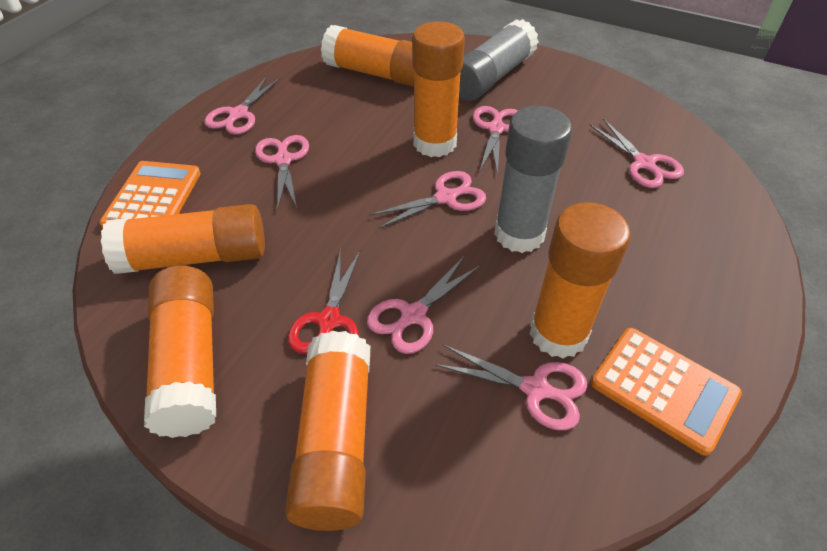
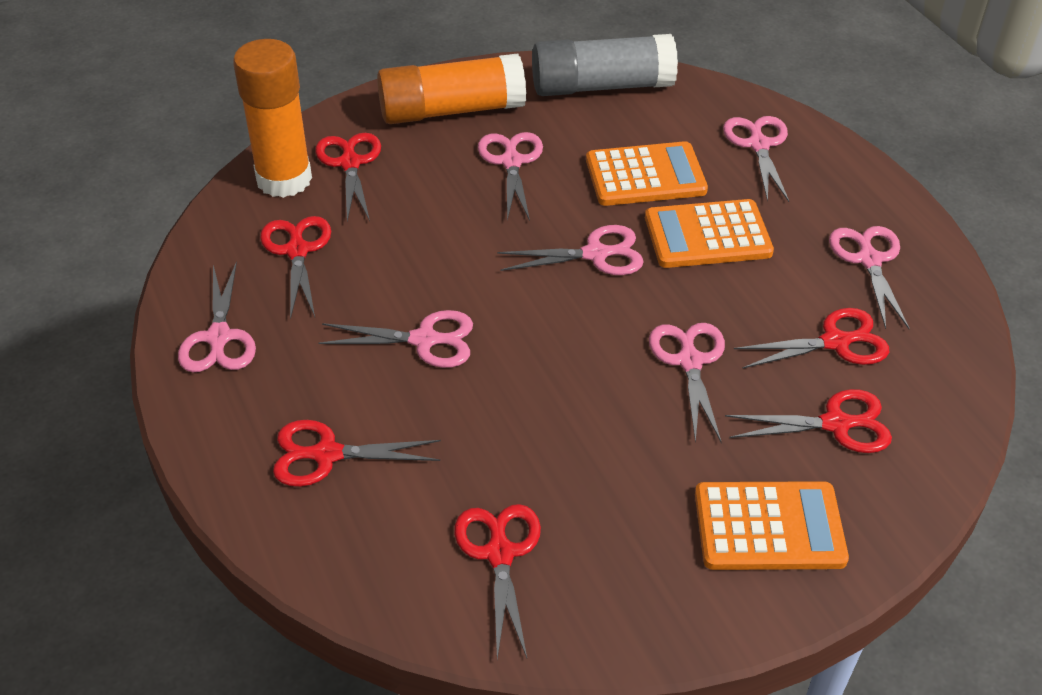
grey glue stick: [459,19,539,101] [494,106,572,253] = 2 -> [532,34,678,96] = 1
orange calculator: [99,161,201,229] [591,328,742,456] = 2 -> [586,141,708,206] [645,199,774,268] [695,481,849,570] = 3
orange glue stick: [101,204,265,274] [144,266,216,438] [285,331,370,531] [321,25,414,87] [412,21,465,157] [530,202,630,359] = 6 -> [233,39,312,198] [377,54,526,124] = 2
red scissors: [288,249,361,354] = 1 -> [260,216,331,320] [273,420,441,487] [315,133,381,221] [454,504,541,659] [725,389,892,453] [734,308,889,369] = 6

